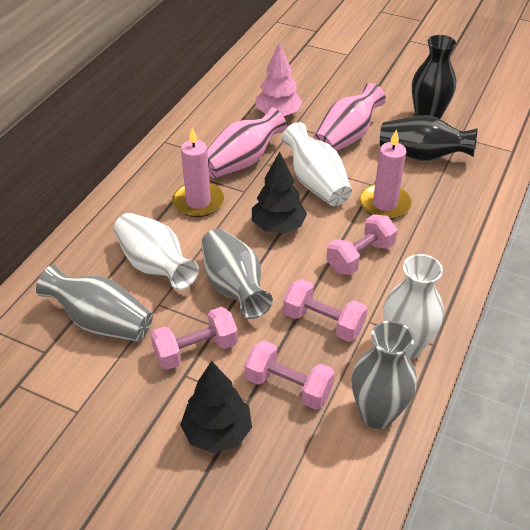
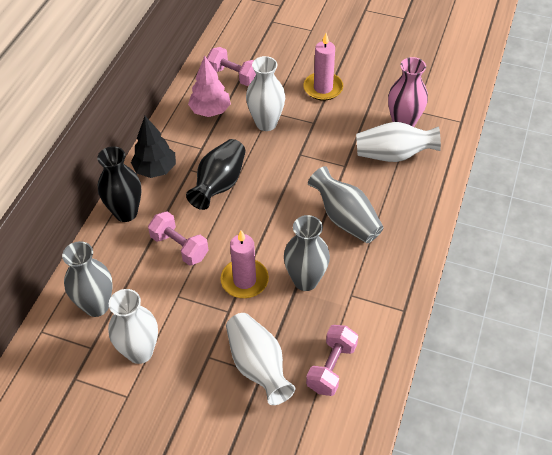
black tree: [180,361,252,453] [252,152,307,233] = 2 -> [131,116,176,178] = 1
pink dumbbell: [150,307,238,370] [245,340,335,410] [283,279,367,342] [326,214,397,275] = 4 -> [148,211,209,266] [207,47,256,86] [306,325,358,396] = 3
pink vase: [207,107,287,178] [313,83,386,151] = 2 -> [388,57,428,127] = 1
white vase: [114,213,199,290] [281,122,352,206] [383,254,444,360] = 3 -> [108,289,158,364] [226,313,295,405] [246,56,285,131] [356,122,441,162] = 4

